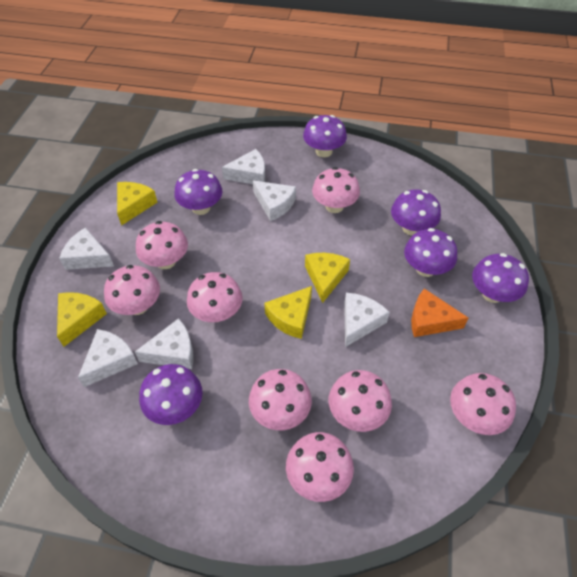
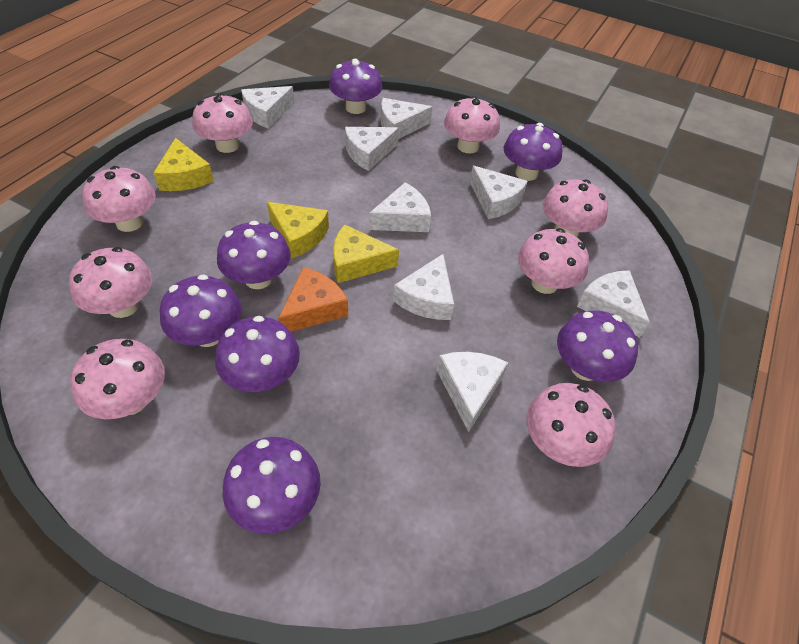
purple mushroom: [139,364,203,425] [174,169,222,215] [303,115,347,157] [391,189,441,236] [404,228,457,277] [472,253,529,303] = 6 -> [160,275,242,347] [215,316,300,392] [217,221,291,289] [223,437,321,534] [329,59,382,114] [504,123,563,181] [557,310,638,382] = 7
white cheese: [59,227,114,270] [78,329,138,387] [135,318,194,369] [222,149,265,184] [253,180,296,221] [344,293,390,347] = 6 -> [241,86,294,129] [345,127,399,171] [369,182,431,232] [381,98,432,139] [393,254,454,320] [437,352,508,432] [470,166,528,219] [577,270,650,337] = 8
yellow cheese: [57,292,107,347] [117,182,157,226] [264,286,312,339] [305,253,350,303] = 4 -> [153,138,214,191] [267,202,329,259] [333,224,399,283] = 3

